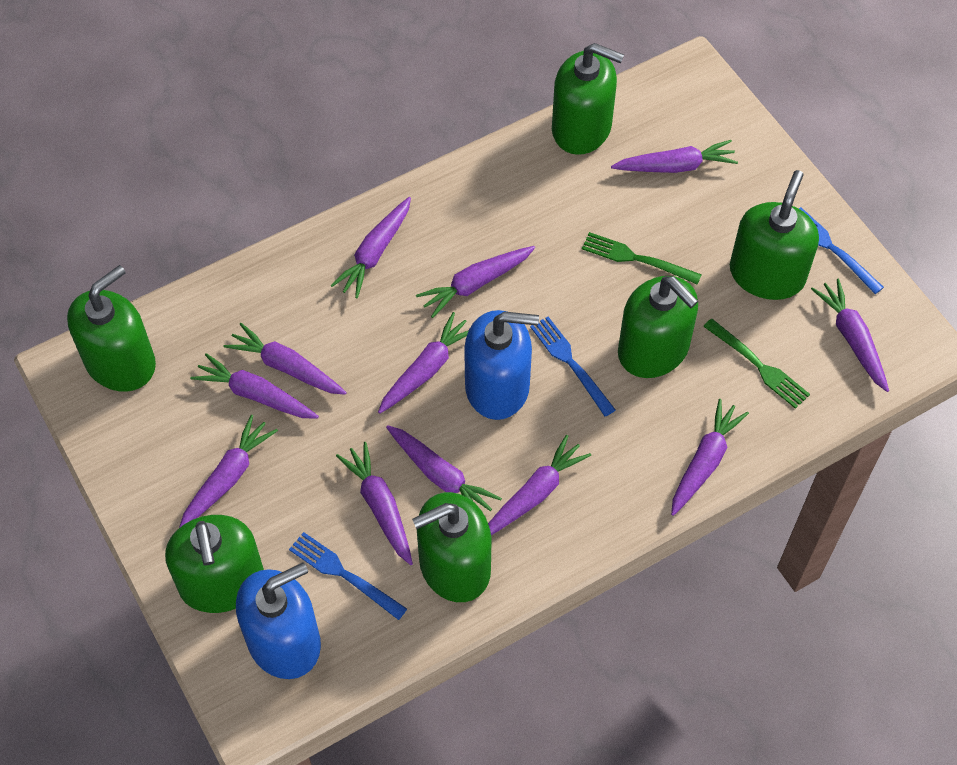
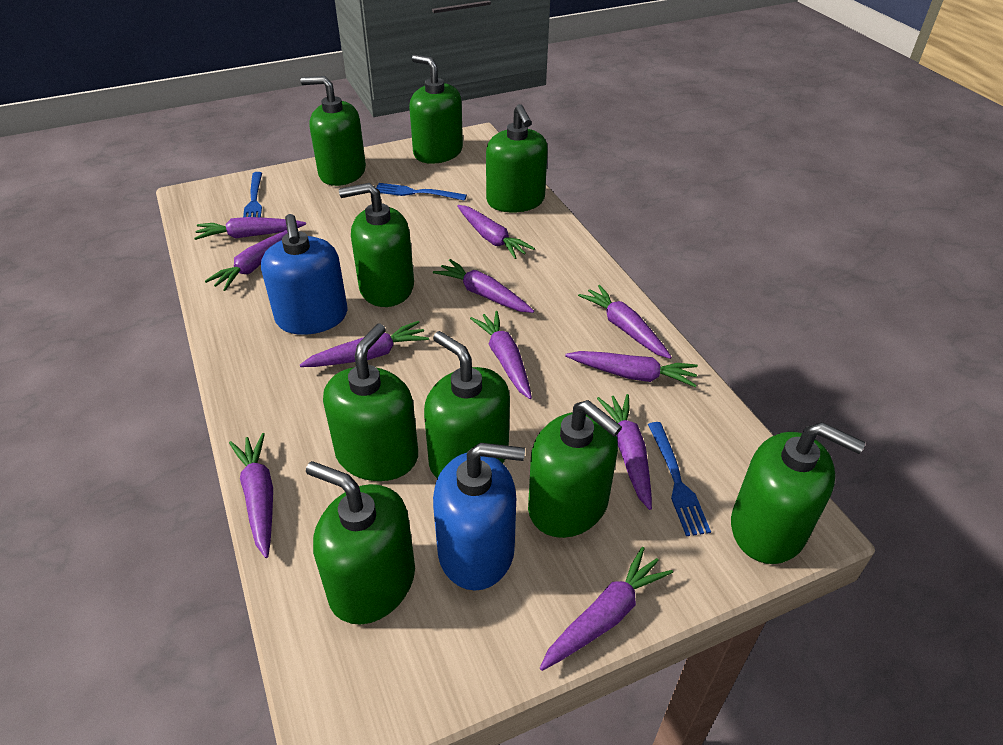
green fork: [582,232,702,285] [703,319,810,409] = 2 -> none = 0
green soap dispenser: [67,265,156,392] [165,515,264,613] [412,492,492,602] [552,43,624,155] [618,276,698,378] [730,170,819,300] = 6 -> [301,76,366,186] [306,461,415,625] [323,324,418,481] [339,183,414,307] [409,55,463,164] [424,331,510,479] [486,104,548,212] [528,400,622,538] [731,422,865,564] = 9
purple carrot: [179,415,278,528] [190,353,319,419] [224,323,347,395] [330,197,411,299] [336,442,413,565] [378,312,469,414] [386,425,502,511] [416,246,535,318] [488,435,591,535] [611,140,738,173] [671,399,749,516] [811,278,889,392] = 12 -> [194,217,306,240] [205,230,288,291] [229,433,273,558] [300,321,429,367] [433,259,534,313] [457,205,535,259] [470,311,532,399] [540,547,673,671] [565,351,698,387] [578,285,672,359] [597,394,652,510] = 11

